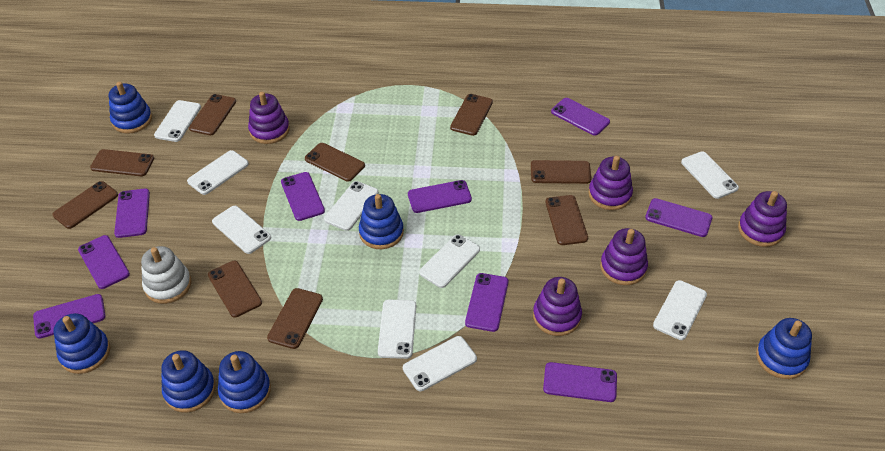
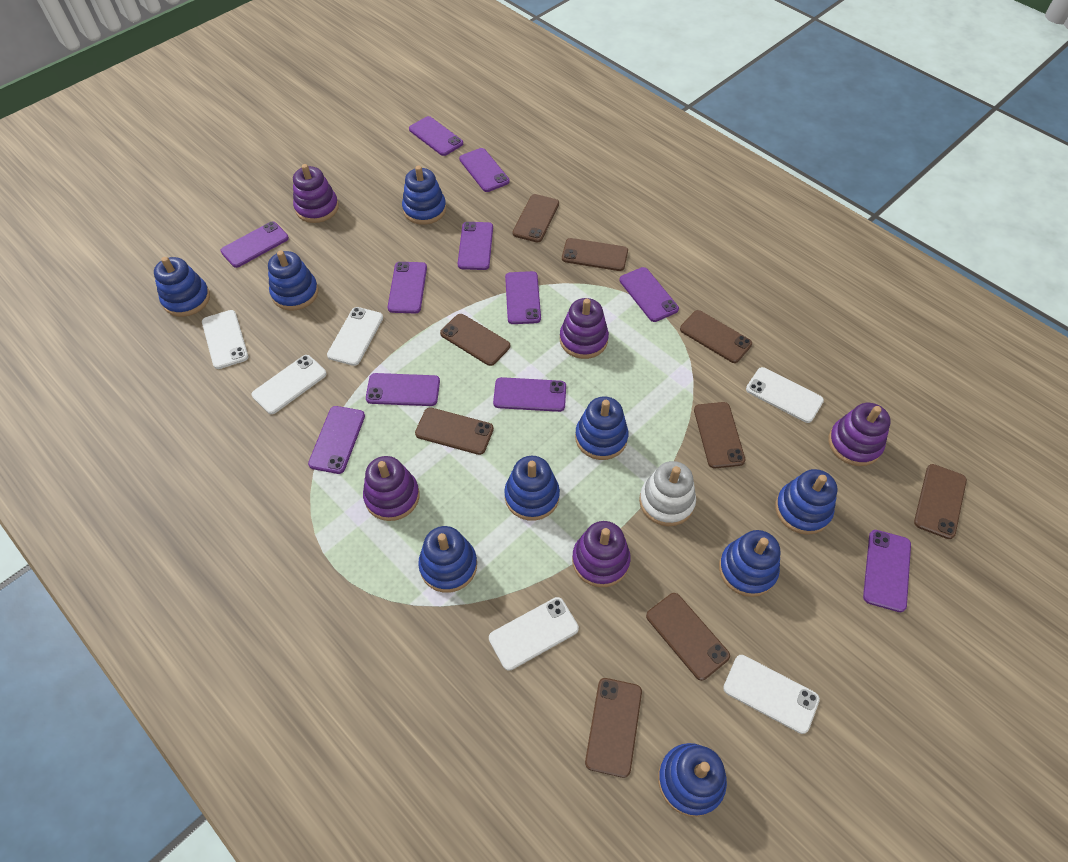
blue stacking toy: [53,313,110,374] [109,82,152,134] [161,350,216,413] [218,351,271,413] [359,194,404,249] [756,318,812,379] = 6 -> [154,257,210,317] [268,251,319,311] [402,166,446,225] [418,526,477,593] [504,456,560,521] [575,396,628,460] [658,743,727,817] [719,530,780,597] [775,469,837,535] = 9
purple phone: [33,294,105,339] [78,235,130,289] [114,189,150,238] [281,172,325,221] [408,180,472,213] [465,273,508,332] [543,362,617,402] [551,98,610,136] [645,198,712,237] = 9 -> [221,222,289,268] [308,406,365,474] [366,373,440,406] [388,262,427,313] [409,116,463,156] [458,222,493,270] [459,148,510,192] [493,377,566,412] [505,271,541,324] [619,267,679,322] [863,530,911,612] = 11
white phone: [154,100,201,142] [187,150,249,195] [212,206,271,254] [324,181,378,231] [378,300,416,359] [403,336,477,391] [419,234,480,288] [653,280,707,340] [681,151,739,199] = 9 -> [202,310,248,369] [252,355,327,414] [327,307,383,366] [489,597,579,671] [723,655,820,734] [746,367,824,423] = 6

